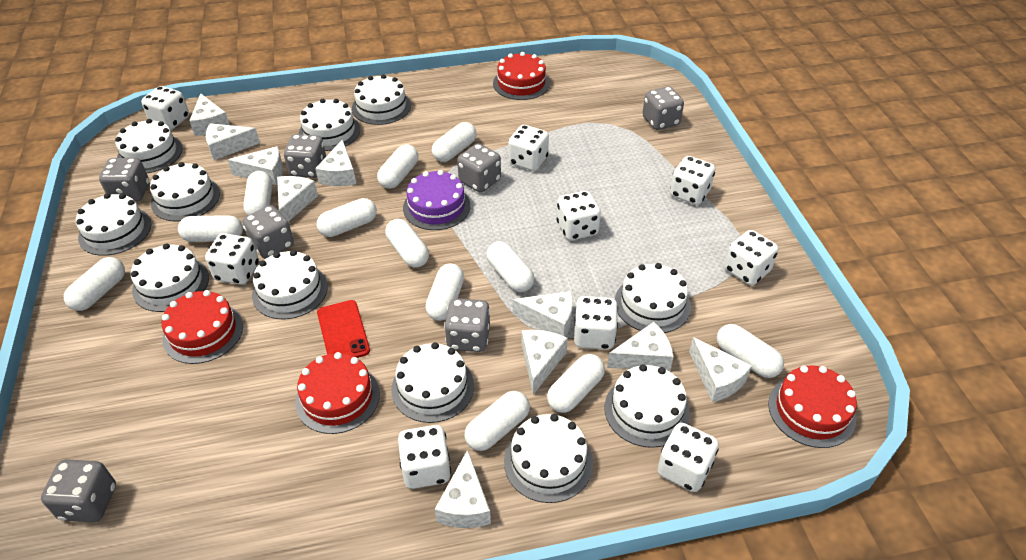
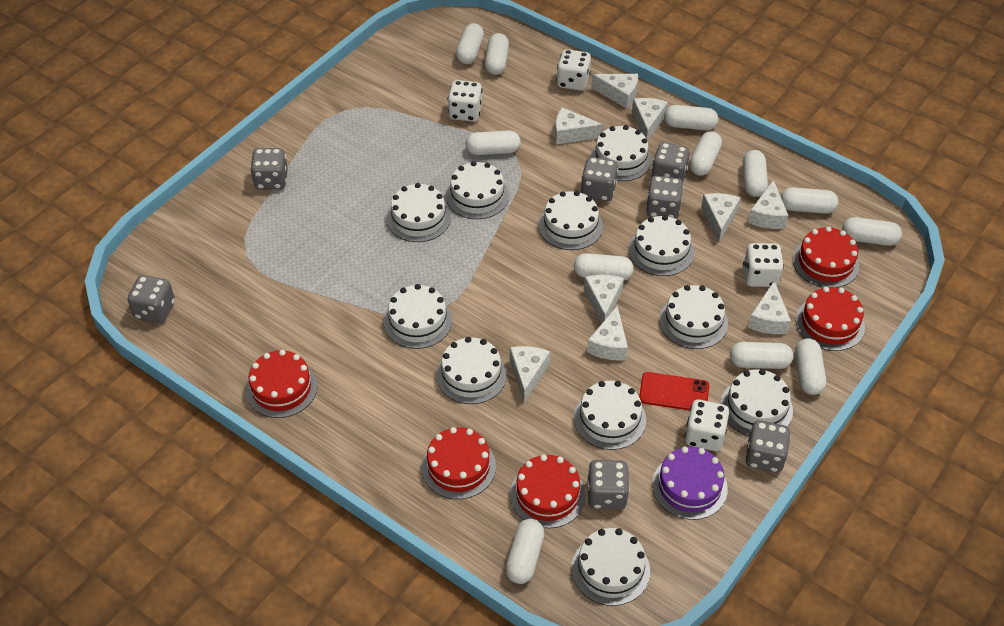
red cake: [162,290,243,364] [295,352,380,434] [493,52,550,100] [768,366,857,448] = 4 -> [246,350,317,418] [422,427,496,499] [510,454,585,528] [793,226,859,288] [796,287,865,351] = 5
white cheese: [189,93,230,136] [206,123,260,160] [228,146,283,185] [277,176,318,221] [315,139,356,186] [435,450,491,528] [513,291,573,337] [522,330,568,395] [607,322,674,372] [689,337,752,402] = 10 -> [510,346,550,403] [555,107,603,145] [584,275,624,324] [587,306,628,361] [591,74,638,109] [632,98,668,141] [701,193,741,243] [748,180,789,229] [748,281,791,334] = 9
white dice: [141,86,189,130] [205,233,259,285] [398,425,451,489] [508,125,549,171] [556,191,601,240] [574,296,618,350] [657,423,719,492] [670,156,715,205] [725,230,778,285] = 9 -> [448,80,482,122] [557,49,591,91] [685,399,729,451] [743,243,784,287] = 4

